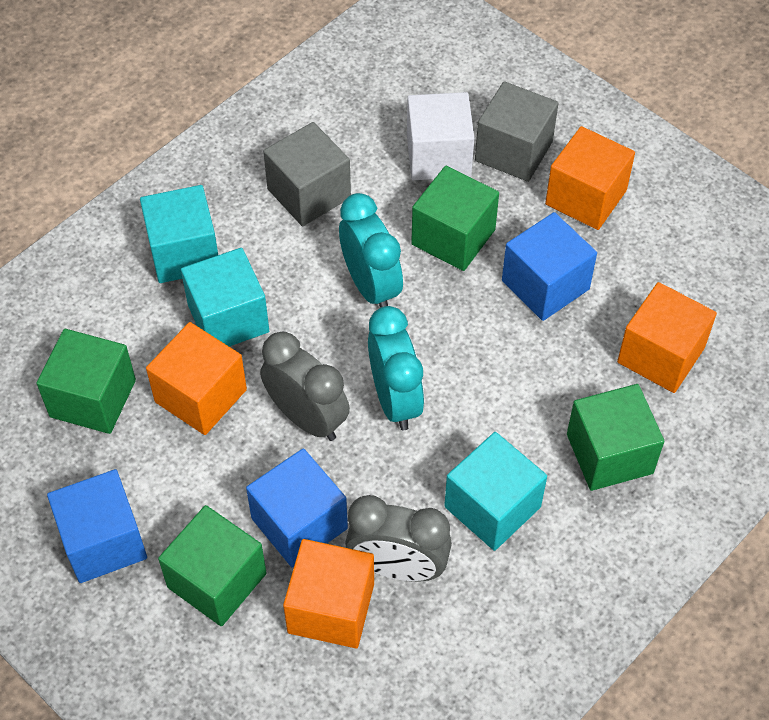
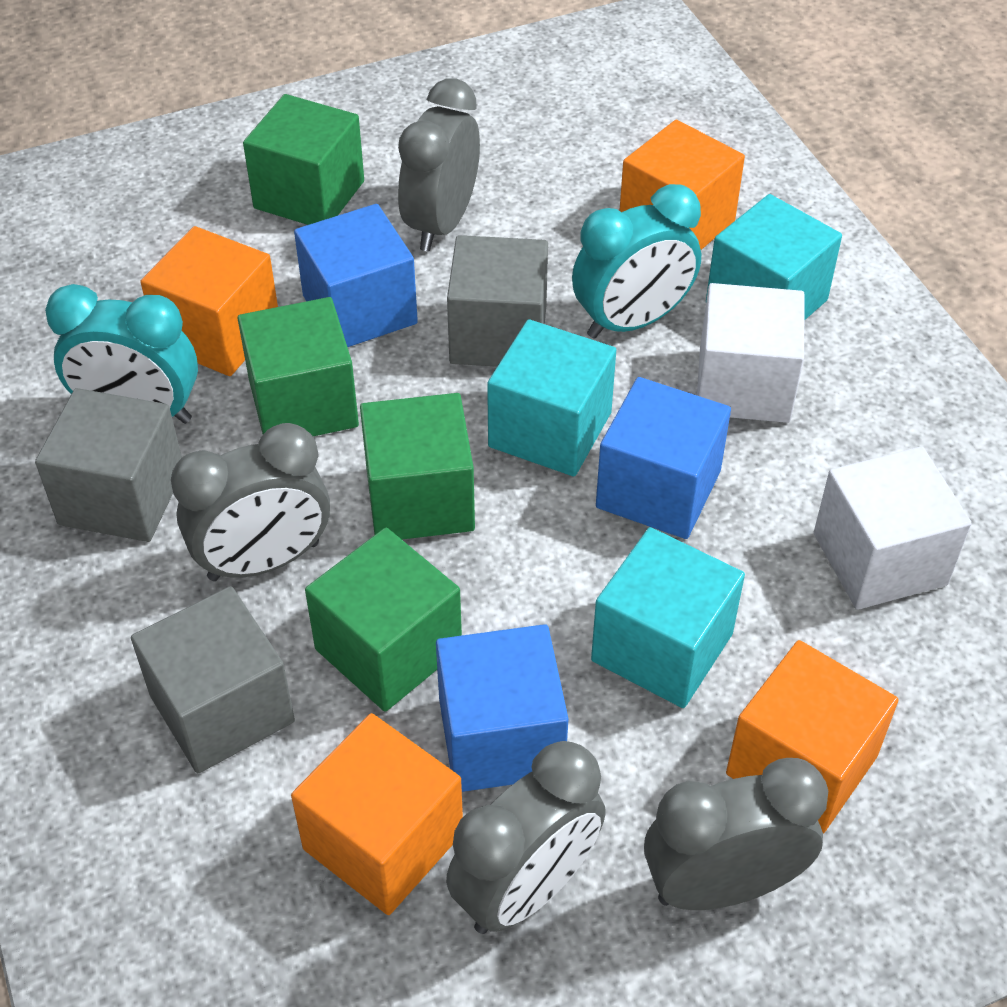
grey clock: [260,332,350,441] [345,495,452,581] = 2 -> [171,423,330,581] [398,78,480,251] [446,741,606,934] [644,758,828,910] = 4
grey cube: [263,122,351,226] [475,81,559,182] = 2 -> [35,388,182,542] [131,586,295,773] [447,235,548,367] = 3
white cube: [407,92,474,180] = 1 -> [697,283,805,423] [814,447,972,610] = 2

